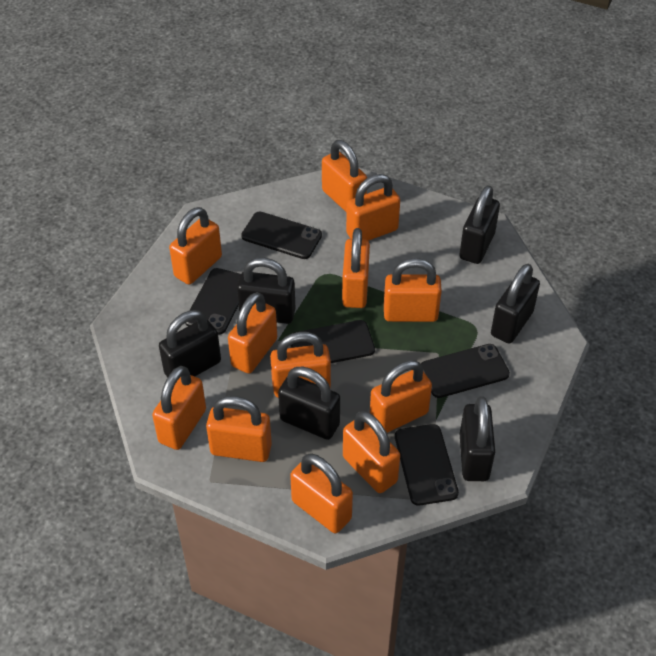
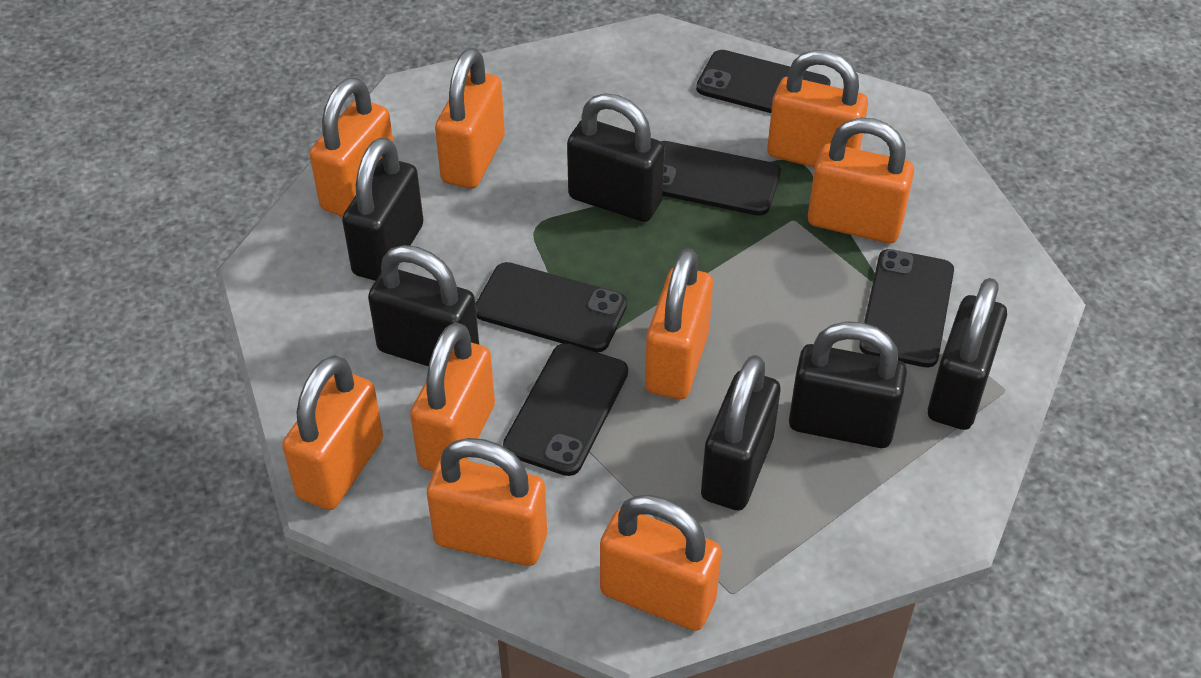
orange padlock: [152,366,206,450] [169,207,222,285] [206,396,272,462] [228,292,277,373] [270,332,331,398] [290,453,353,533] [322,140,367,212] [342,228,370,308] [343,411,400,493] [346,174,400,241] [370,360,432,433] [384,258,442,322] = 12 -> [282,355,383,510] [309,77,393,217] [410,322,495,472] [427,438,547,566] [435,48,505,189] [600,495,722,631] [645,248,713,399] [767,50,868,167] [808,118,914,243] = 9

